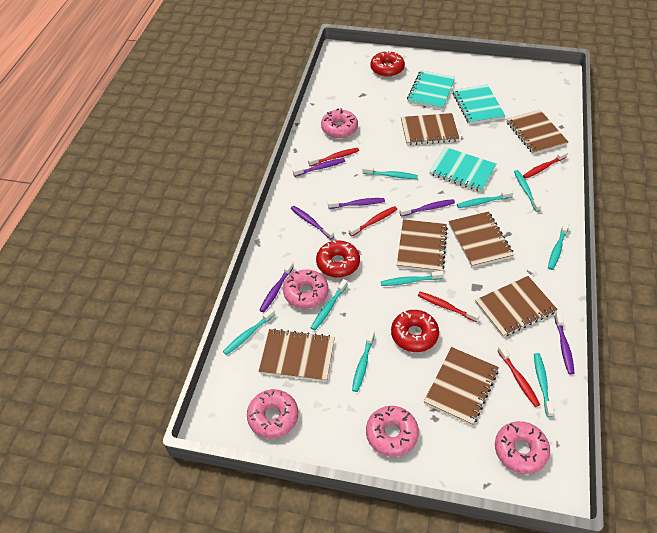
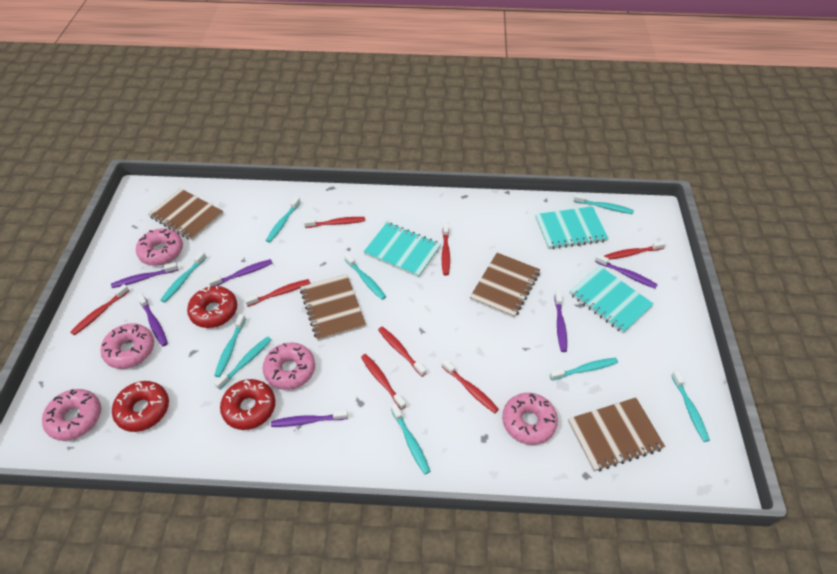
brown notebook: [259,328,335,382] [397,219,448,272] [401,113,460,145] [424,347,499,426] [449,211,514,268] [475,276,558,337] [507,110,568,154] = 7 -> [148,188,223,241] [300,274,366,341] [470,252,540,318] [568,398,665,472] = 4
red toothbrush: [308,148,359,166] [349,206,397,236] [418,292,480,322] [498,345,540,407] [523,151,568,179] = 5 -> [71,284,129,335] [244,279,310,307] [304,217,365,228] [361,354,406,410] [378,326,426,377] [442,223,450,276] [442,359,499,413] [604,241,666,260] = 8

